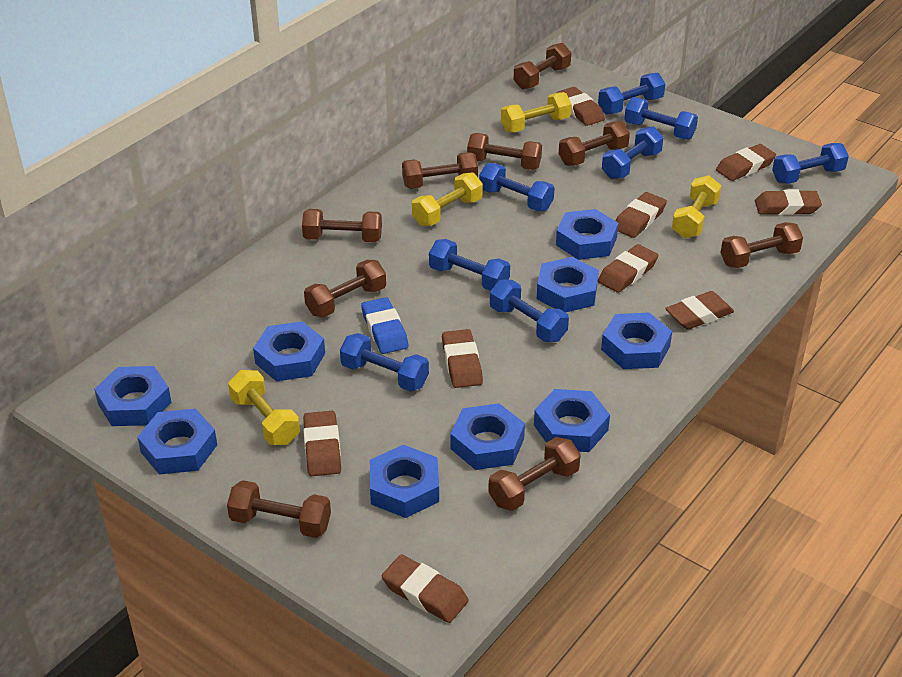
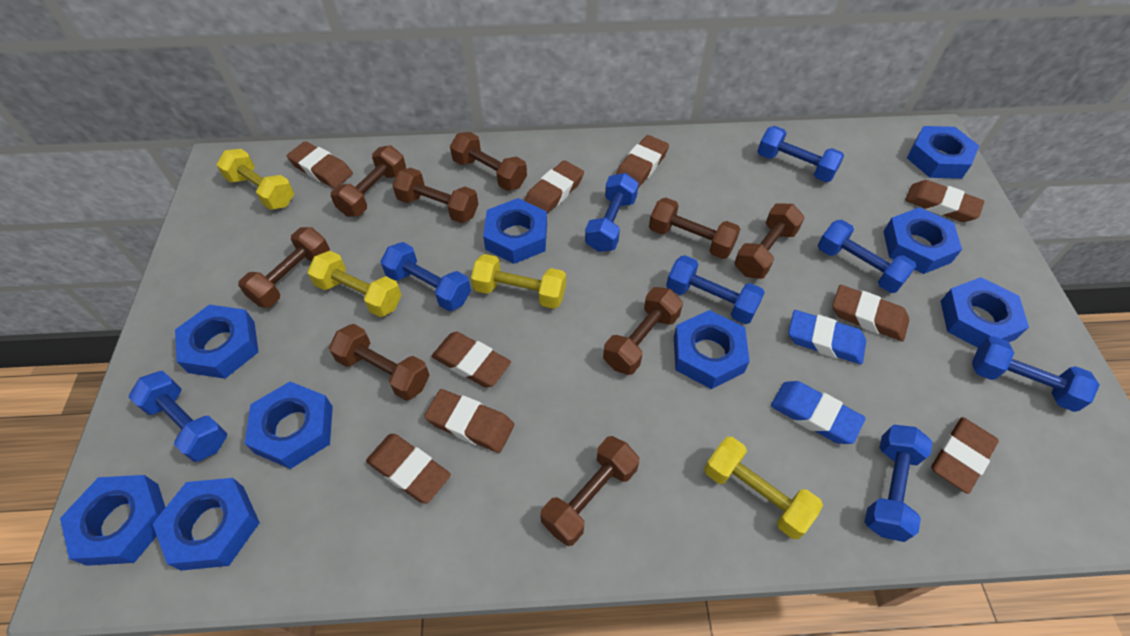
blue eraser: [361,297,408,354] = 1 -> [771,381,865,444] [788,310,866,364] = 2

